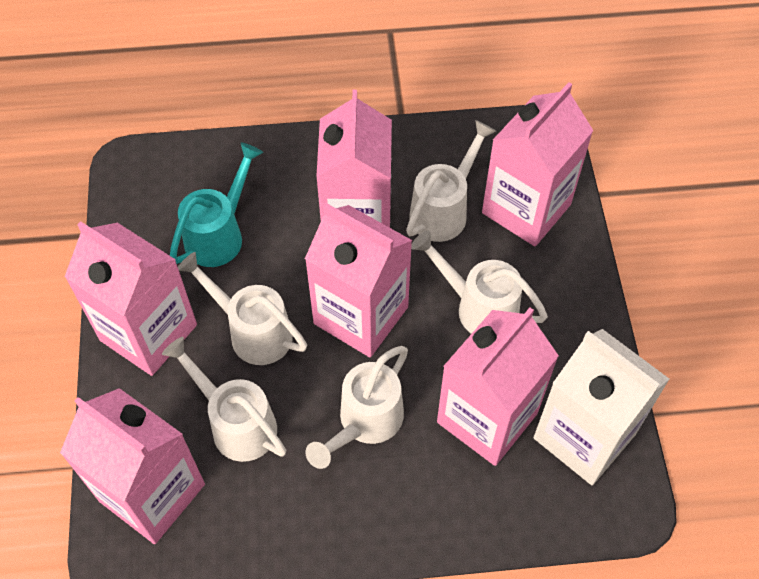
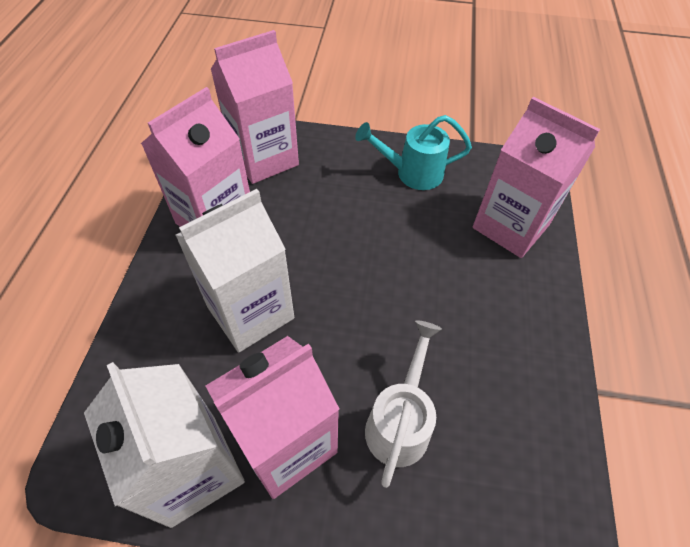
pink carton: [60,388,205,544] [65,221,197,376] [305,203,413,358] [316,90,392,228] [437,308,559,466] [482,82,593,246] = 6 -> [141,87,250,227] [206,336,339,499] [211,30,299,184] [473,97,600,258] = 4
white carton: [534,329,670,485] = 1 -> [84,362,245,528] [176,189,294,353] = 2
white watering can: [162,337,286,462] [178,252,307,365] [306,346,408,469] [406,120,496,242] [411,230,548,334] = 5 -> [365,320,442,488] = 1

